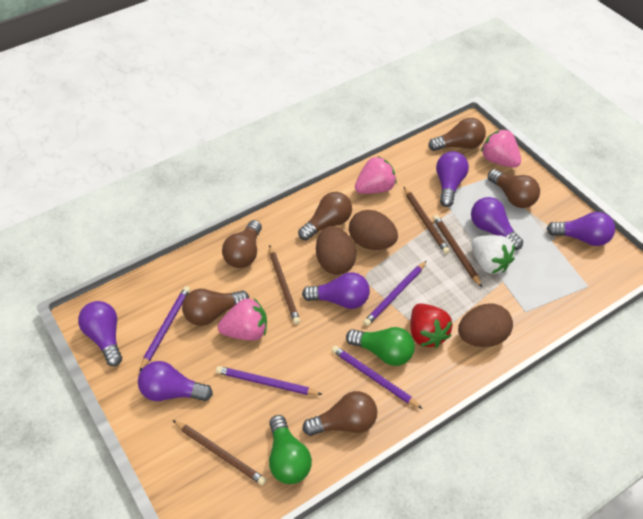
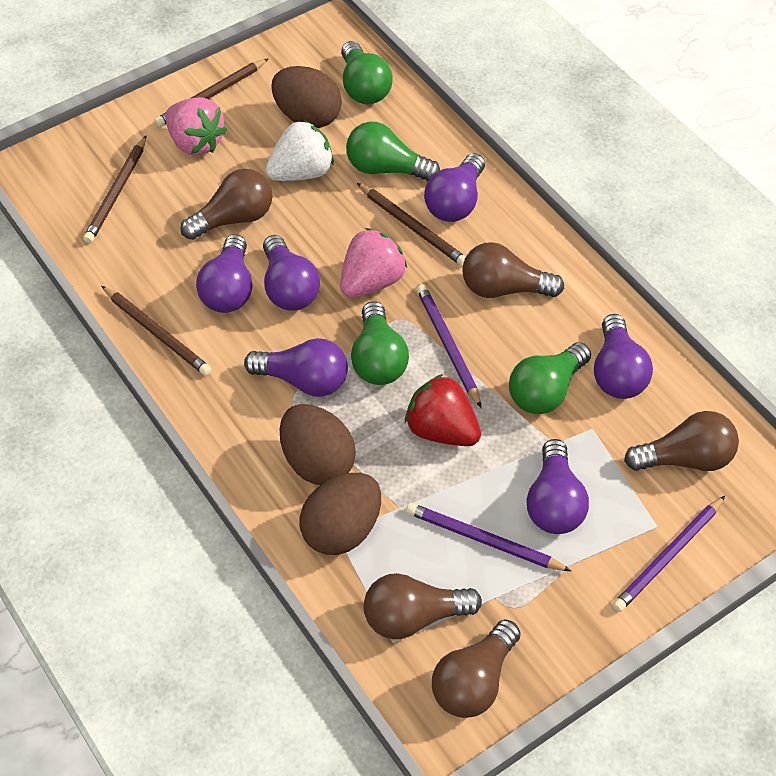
brown light bulb: [182,289,249,326] [222,220,262,268] [298,192,352,240] [302,391,377,436] [428,118,486,151] [488,169,540,208] = 6 -> [180,169,273,240] [364,573,482,639] [432,619,521,718] [462,242,564,298] [624,411,739,471] = 5
green light bulb: [269,415,312,484] [346,327,415,366] = 2 -> [341,41,393,104] [346,122,440,181] [351,301,409,385] [509,342,591,414] = 4
pink strawberry: [218,298,267,341] [355,156,397,194] [481,129,521,168] = 3 -> [165,97,227,156] [340,228,407,297] = 2
purple pencil: [139,286,190,372] [216,366,323,395] [332,345,423,409] [363,261,427,326] = 4 -> [406,503,571,571] [416,284,481,408] [612,496,725,612] = 3

